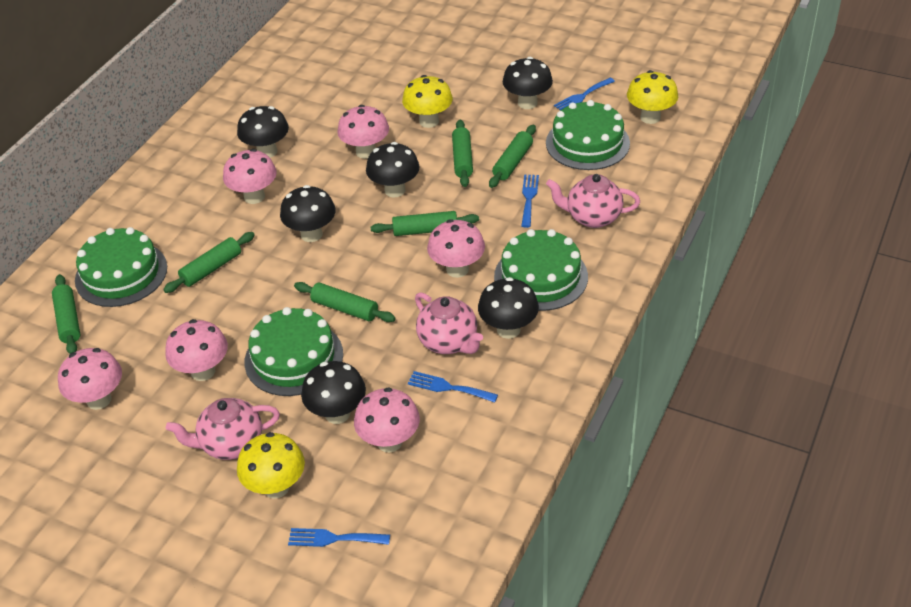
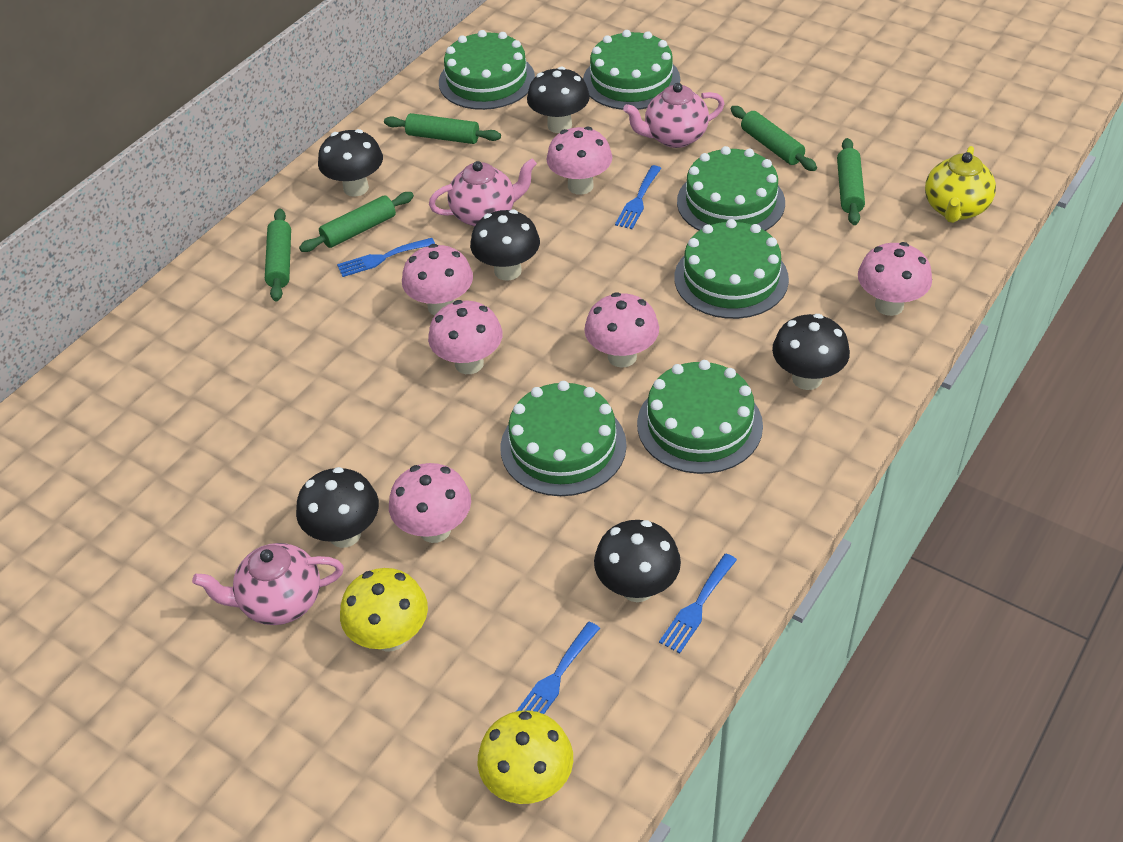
green cake: [75,227,167,307] [244,307,343,396] [494,229,588,311] [546,100,630,170] = 4 -> [439,30,535,110] [500,381,627,496] [583,30,680,110] [637,360,763,474] [674,219,789,319] [677,146,785,231] = 6
green rolling pin: [52,274,80,354] [163,232,255,293] [294,282,396,322] [371,211,479,236] [452,120,473,187] [489,125,536,188] = 6 -> [265,209,291,301] [299,192,414,252] [384,113,501,144] [731,106,817,171] [837,138,865,225] = 5
yellow mushroom: [237,432,305,499] [402,75,453,128] [627,70,678,124] = 3 -> [340,568,428,652] [478,710,573,804] = 2
yellow teapot: none = 0 -> [925,146,996,223] = 1

